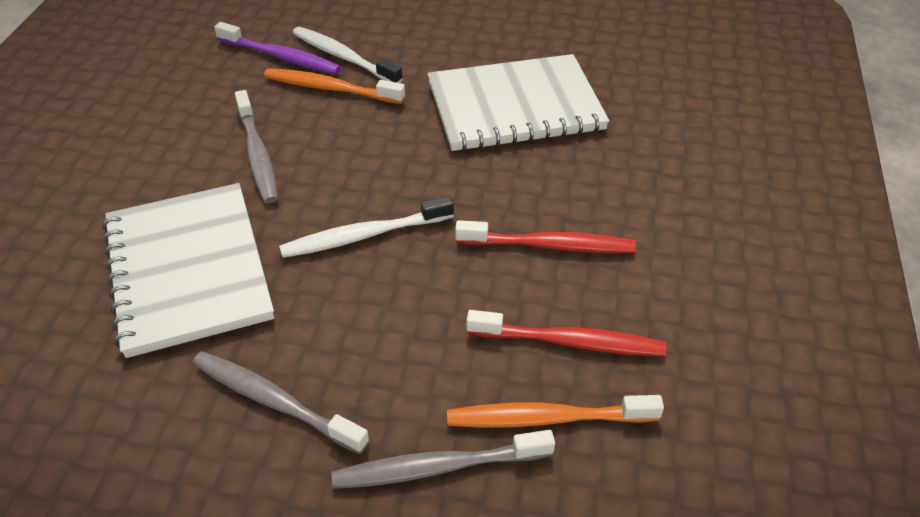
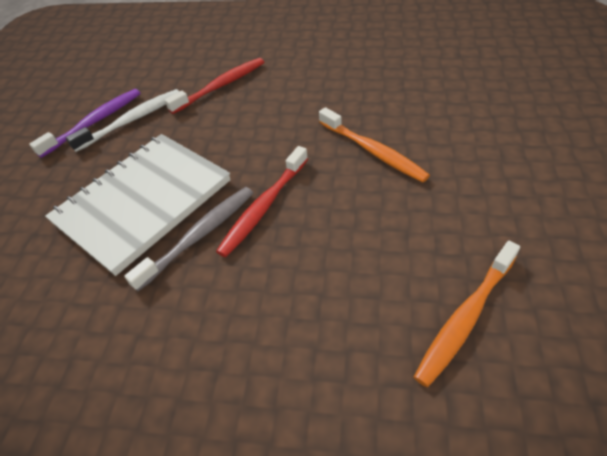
grey toothbrush: [192,351,369,454] [235,90,278,203] [331,430,555,489] = 3 -> [124,187,253,291] = 1
white notebook: [102,183,274,358] [428,54,609,151] = 2 -> [45,134,231,276] = 1
white toothbrush: [279,196,454,258] [293,27,403,83] = 2 -> [66,89,180,152] = 1

